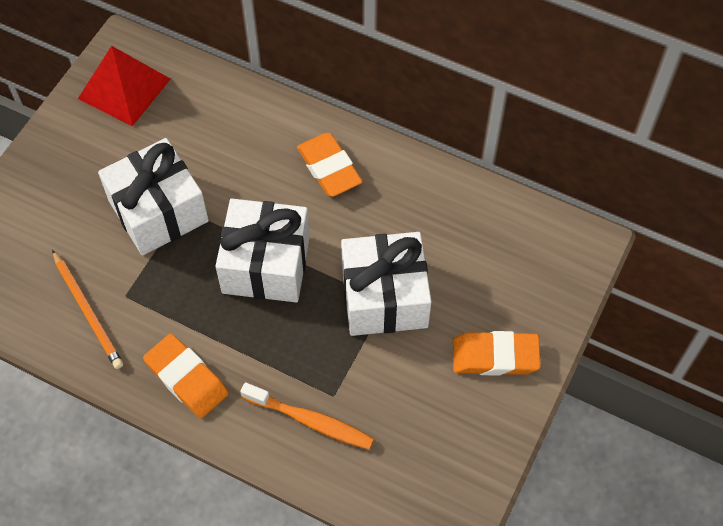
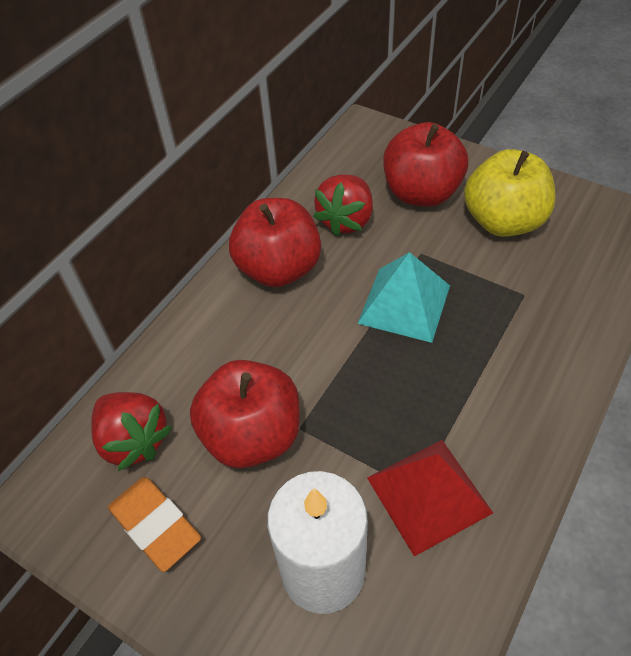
orange eraser: [143,333,229,418] [297,133,363,197] [453,331,541,376] = 3 -> [108,477,201,572] = 1
orange pencil: [52,250,123,369] = 1 -> none = 0
orange toothbrush: [240,382,374,450] = 1 -> none = 0
red apple: none = 0 -> [190,360,300,468] [229,198,321,287] [383,122,468,207] = 3
red strawberry: none = 0 -> [91,392,172,471] [313,174,373,236] = 2
turquoise pyramid: none = 0 -> [357,252,450,343] = 1
white candle: none = 0 -> [267,471,368,614] = 1
white gift: [98,138,209,256] [215,199,310,303] [341,232,432,336] = 3 -> none = 0
yellow apple: none = 0 -> [464,149,556,237] = 1

